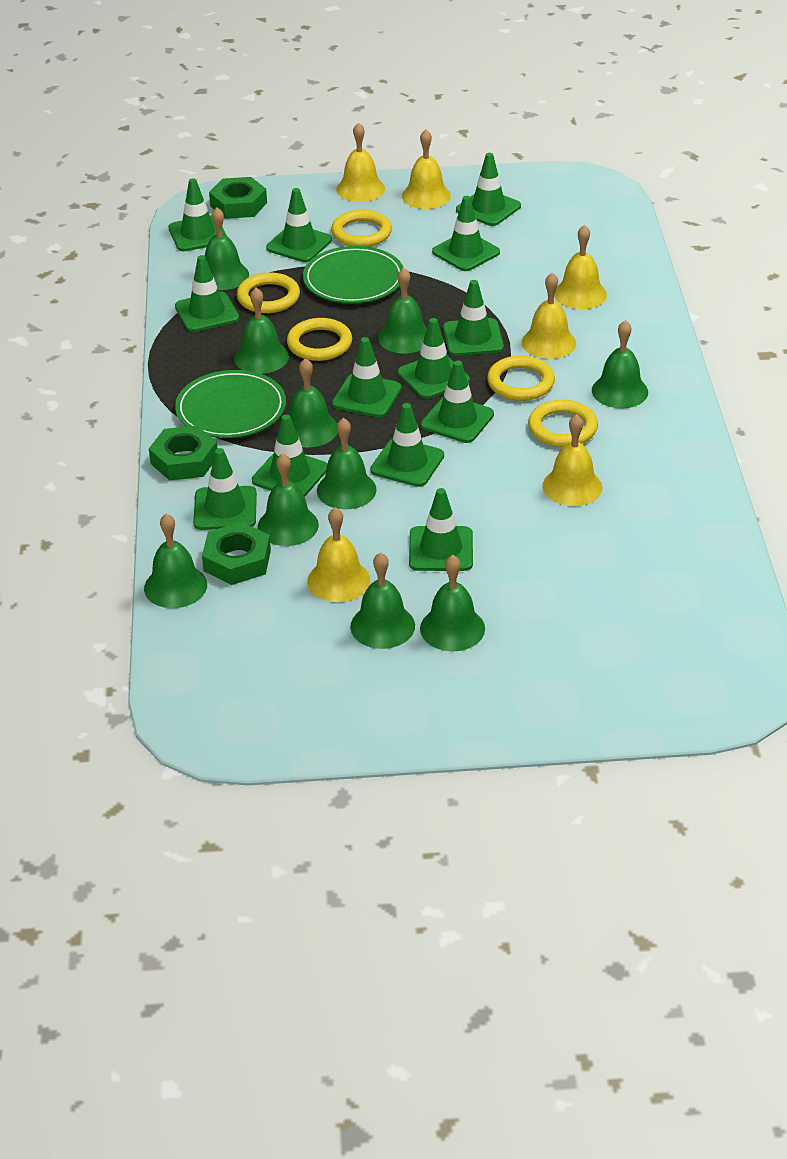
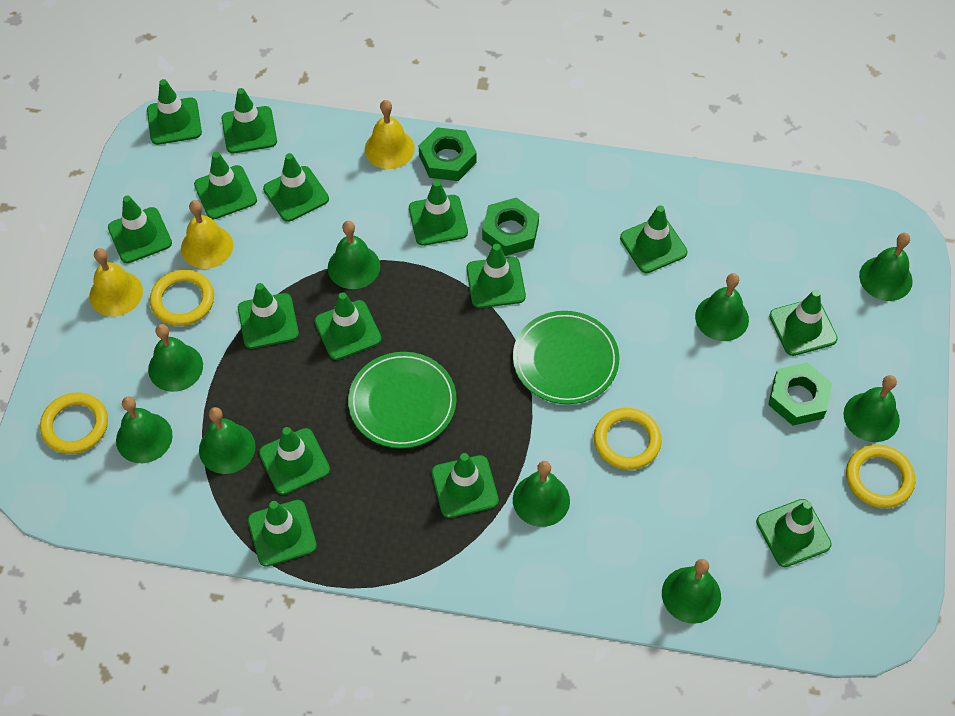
green bell: [144,513,207,608] [205,208,249,290] [234,288,289,374] [258,453,319,546] [289,358,338,447] [317,418,377,509] [350,552,415,649] [378,268,427,354] [420,555,485,651] [592,320,648,408] = 10 -> [116,396,173,463] [148,324,203,392] [199,407,255,474] [328,221,380,289] [513,461,570,527] [662,559,721,624] [695,273,749,341] [843,375,900,442] [859,233,913,301] = 9
green traffic cone: [168,178,227,251] [175,255,239,332] [193,448,257,530] [252,414,327,497] [266,188,332,262] [332,337,402,418] [370,403,444,487] [398,318,470,399] [409,488,473,571] [421,361,494,443] [432,196,500,271] [443,280,504,356] [456,153,521,226] = 13 -> [108,195,172,263] [147,79,202,145] [194,152,257,219] [222,88,277,153] [238,283,299,349] [248,500,317,567] [259,427,330,495] [263,153,329,222] [314,292,381,360] [409,180,468,246] [432,453,499,518] [466,244,526,308] [620,205,687,273] [756,499,832,567] [769,290,838,356] = 15
yellow bell: [307,507,370,602] [336,122,385,202] [402,129,451,209] [522,273,576,359] [542,414,602,506] [554,225,607,309] = 6 -> [90,248,143,317] [181,200,233,269] [365,100,415,169] = 3
yellow ring: [237,273,300,313] [287,318,352,361] [331,210,392,247] [487,355,555,401] [528,400,598,447] = 5 -> [40,393,108,454] [150,270,214,326] [594,408,662,470] [846,444,915,508] = 4

